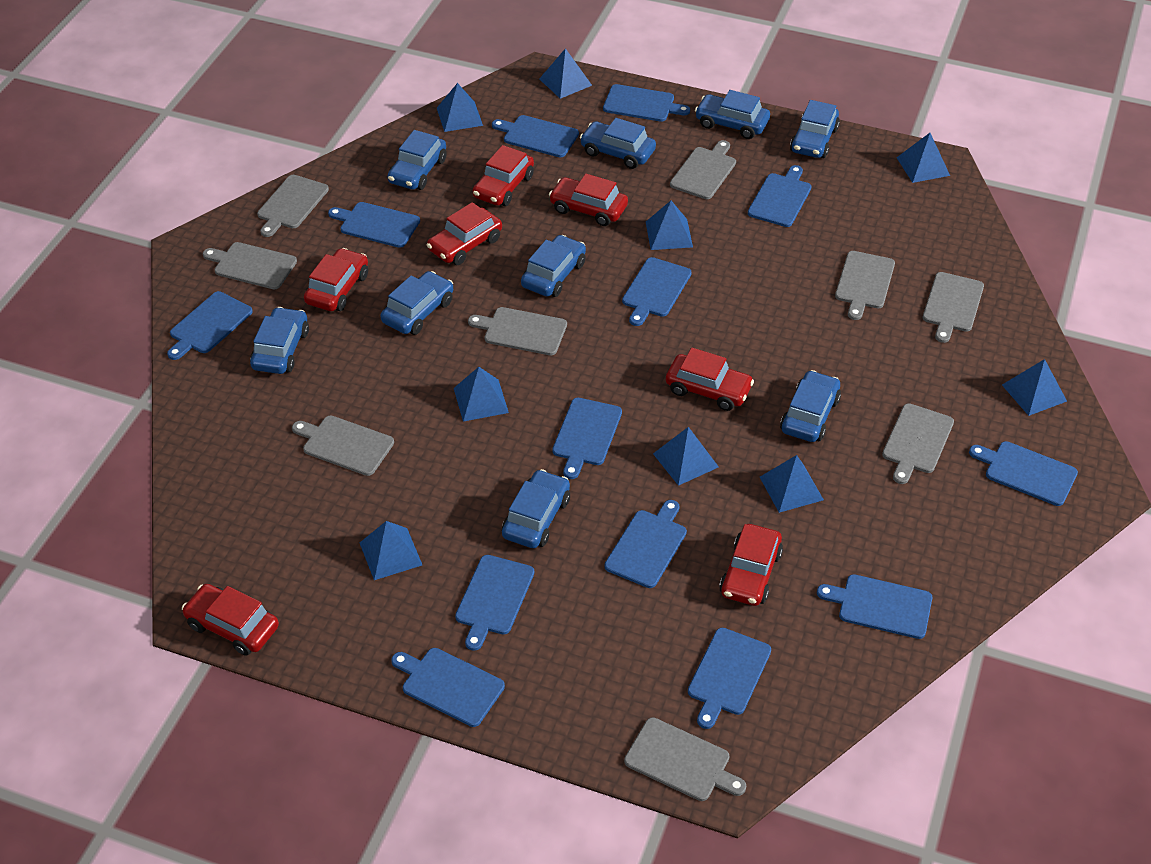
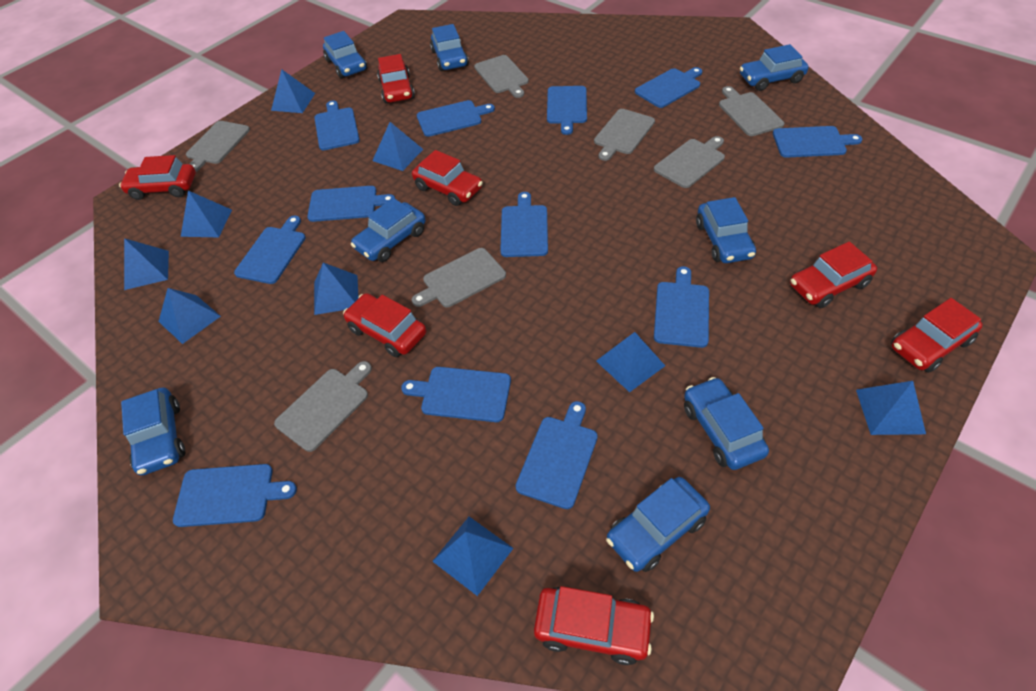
blue car: [250,307,309,374] [380,271,453,335] [387,130,447,190] [502,469,570,548] [521,235,586,297] [580,118,656,169] [695,90,770,139] [780,370,841,442] [790,100,840,158] = 9 -> [121,387,185,476] [323,31,367,78] [351,198,426,262] [430,24,469,71] [606,477,710,572] [684,377,769,470] [696,197,756,263] [740,44,809,91] = 8
blue cutting board: [167,291,253,360] [328,202,420,248] [391,648,505,727] [455,555,534,651] [492,115,579,157] [552,398,622,479] [603,84,690,122] [605,500,687,588] [622,257,692,326] [688,628,771,729] [748,165,811,227] [817,574,932,639] [969,441,1078,506] = 13 -> [173,464,297,527] [234,216,306,284] [307,186,395,222] [314,100,360,150] [401,367,511,422] [417,100,495,137] [500,192,548,257] [516,401,598,509] [547,86,587,135] [635,67,702,108] [654,266,709,348] [773,126,863,158] = 12
grey cutting board: [203,242,297,289] [257,175,329,237] [292,416,394,476] [468,307,567,356] [624,717,746,801] [670,140,736,199] [835,251,895,320] [882,403,954,484] [923,272,984,343] = 9 -> [186,121,250,172] [274,361,372,452] [412,248,506,307] [474,55,529,98] [594,109,655,161] [654,136,725,188] [719,86,784,136] = 7

